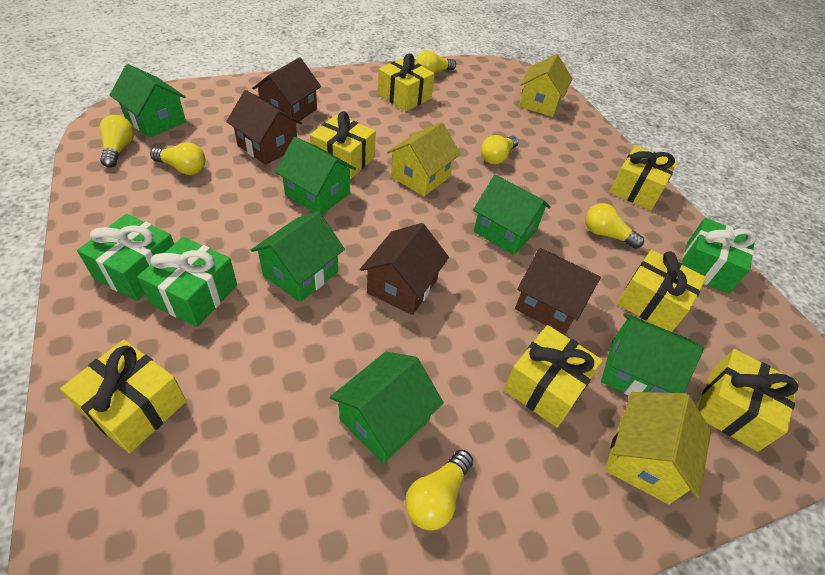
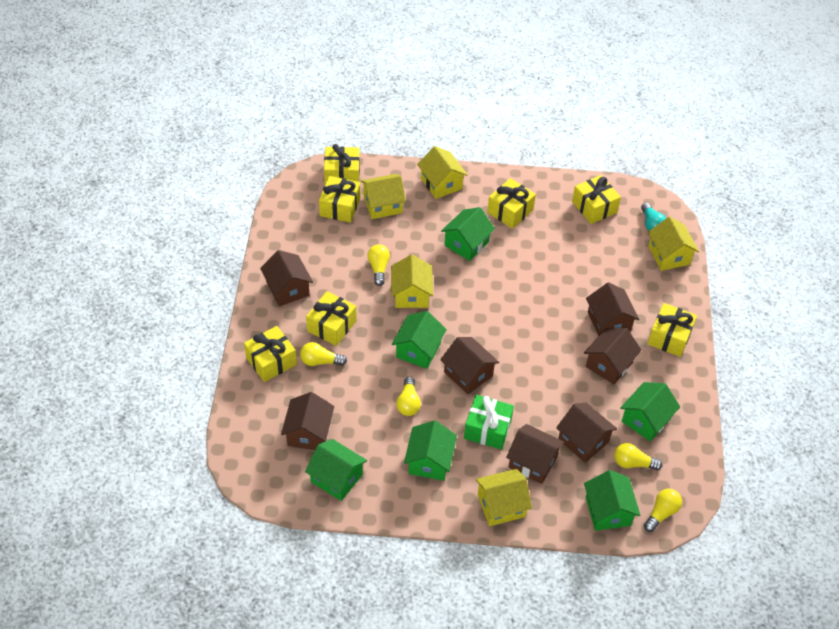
brown house: [226,90,302,165] [252,57,321,124] [360,223,449,315] [515,248,601,335] = 4 -> [260,250,313,306] [281,392,334,450] [440,337,499,394] [506,424,564,484] [556,402,617,463] [584,328,642,385] [586,282,639,336] = 7
green gift: [77,214,174,301] [137,237,237,327] [681,218,756,294] = 3 -> [464,395,514,450] = 1
turquoise light bulb: none = 0 -> [641,203,666,231] = 1
yellow house: [387,122,461,196] [519,54,573,117] [605,392,711,504] = 3 -> [361,174,406,219] [391,254,433,308] [417,146,468,199] [475,469,532,526] [648,217,699,271] = 5
yellow light bulb: [99,115,134,168] [150,142,205,175] [405,449,473,531] [416,50,456,73] [481,135,519,164] [585,203,644,249] = 6 -> [300,342,347,366] [367,244,390,286] [396,377,421,416] [614,443,662,470] [644,489,682,532] = 5

